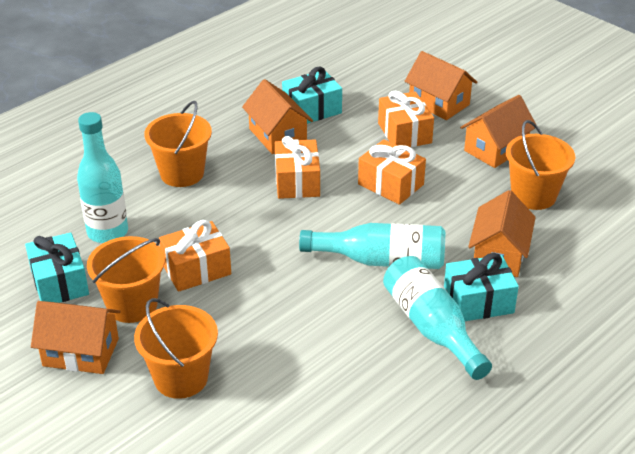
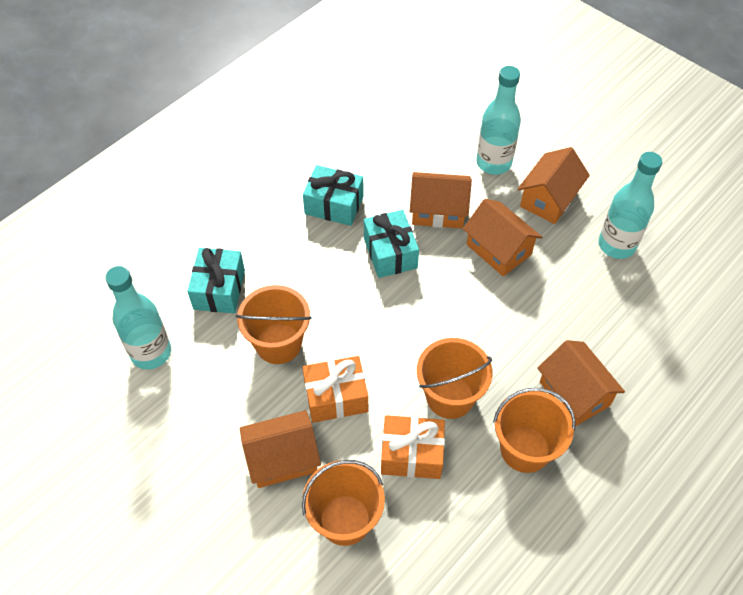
orange gift: [159,220,231,292] [275,136,320,199] [358,139,426,205] [378,91,434,147] = 4 -> [302,356,368,423] [381,415,445,479] = 2

